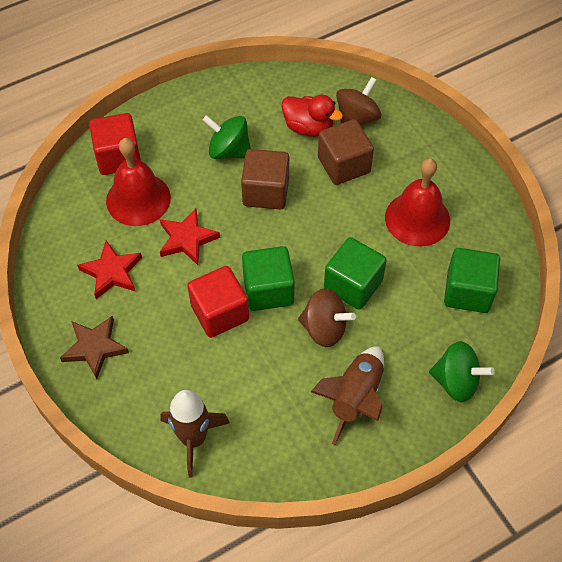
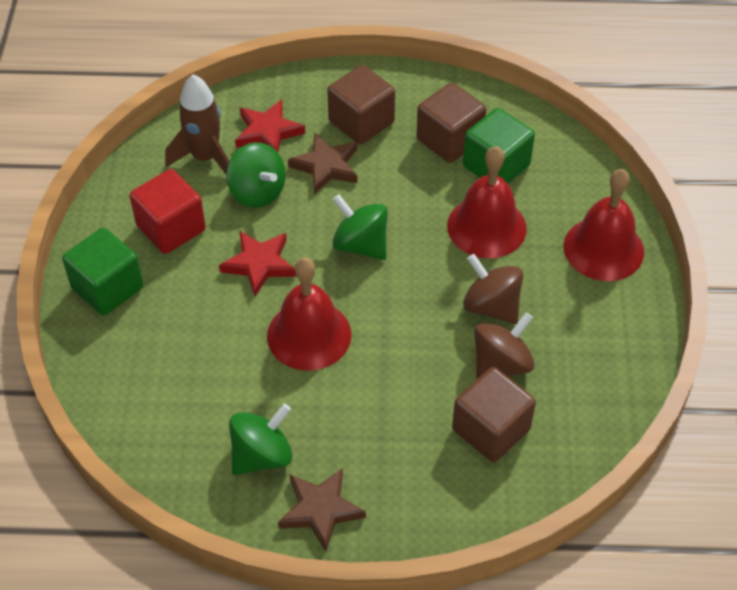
brown cube: [241,149,289,209] [318,119,374,185] = 2 -> [327,65,395,145] [416,82,486,163] [452,367,536,462] = 3
brown rocket: [161,390,230,477] [311,346,384,445] = 2 -> [165,74,229,175] = 1
brown star: [60,316,129,379] = 1 -> [278,468,366,551] [288,133,357,194] = 2
green cube: [242,246,295,311] [324,237,387,310] [444,248,500,313] = 3 -> [62,228,144,316] [463,108,535,184] = 2
green spinning top: [203,115,251,159] [429,341,495,402] = 2 -> [226,142,286,208] [229,404,292,475] [332,194,388,260] = 3
red bell: [106,138,171,226] [385,158,450,247] = 2 -> [267,257,351,371] [447,146,527,259] [563,169,644,281] = 3
red cube: [89,113,141,175] [187,266,249,338] = 2 -> [130,169,206,254] = 1
red duck: [281,95,343,137] = 1 -> none = 0

